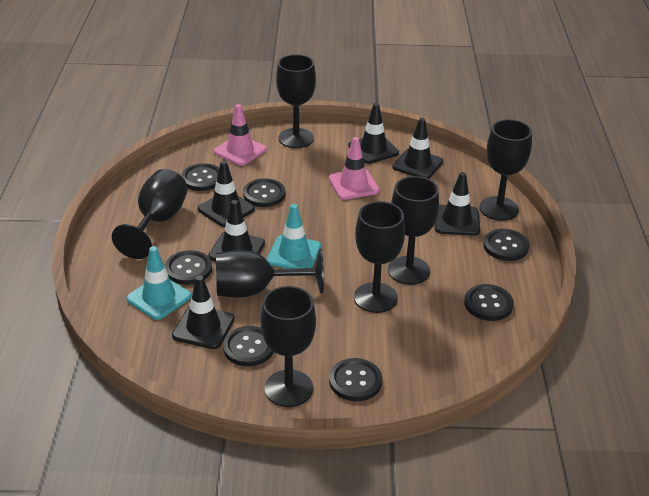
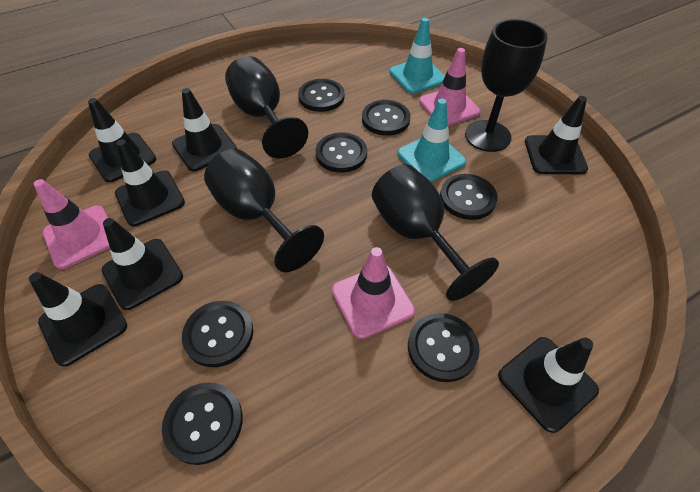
black goblet: [112,169,188,259] [216,249,324,298] [261,286,316,407] [276,54,316,148] [354,201,405,313] [388,176,439,285] [480,119,532,221] = 7 -> [204,149,324,272] [225,56,308,158] [372,164,499,301] [465,19,547,152] = 4
black traffic cone: [172,275,235,349] [198,161,255,227] [209,200,265,262] [348,103,399,164] [392,118,443,179] [435,172,480,236] = 6 -> [29,272,127,367] [88,98,156,182] [102,218,183,310] [115,139,185,226] [172,88,237,171] [498,337,599,433] [525,96,588,174] = 7
pink traffic cone: [214,104,266,166] [329,137,379,200] = 2 -> [34,179,109,269] [332,247,415,339] [419,48,481,126] = 3

